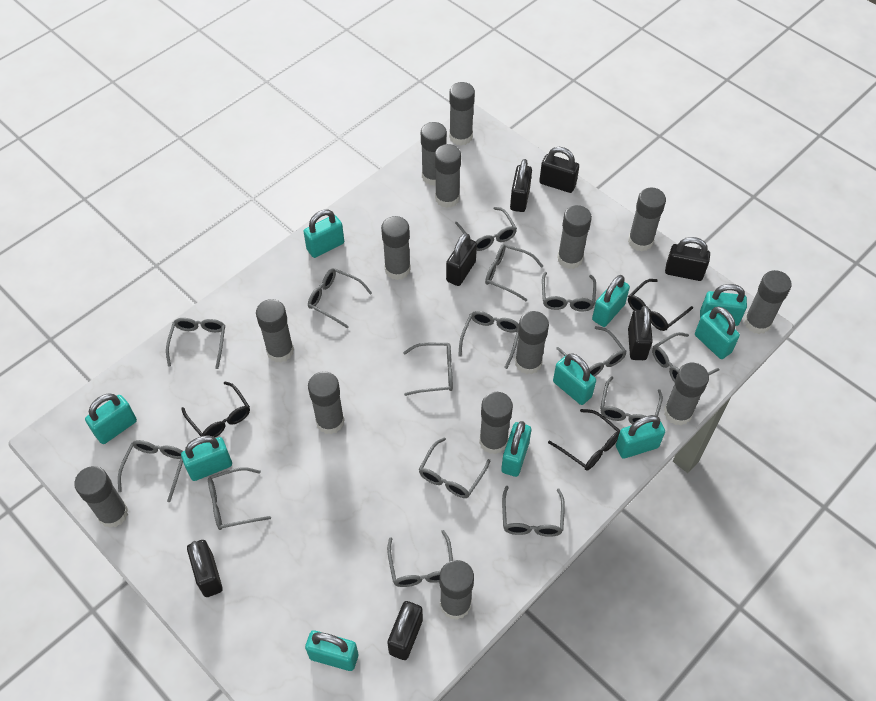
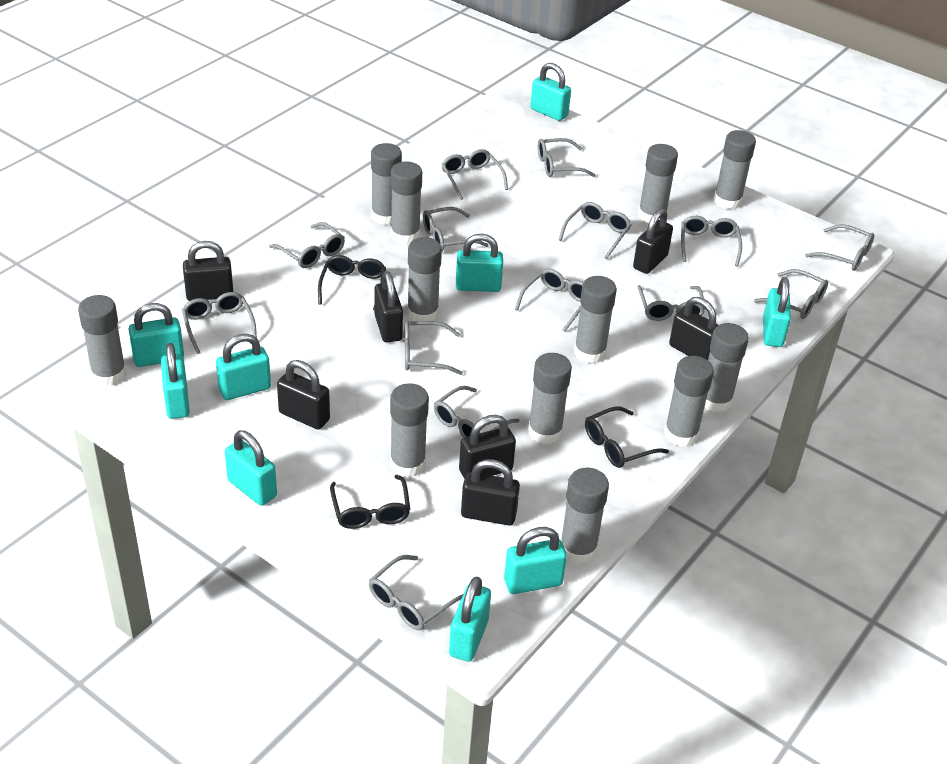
grey glasses: [118,440,183,502] [166,318,225,369] [208,467,271,530] [308,268,372,328] [387,530,453,587] [403,343,453,396] [419,437,490,498] [455,207,517,251] [458,311,519,369] [485,244,543,301] [502,486,565,537] [542,272,596,312] [556,326,627,377] [600,376,663,424] [652,332,719,383] = 15 -> [182,292,257,354] [269,222,345,268] [369,555,463,630] [405,321,463,375] [423,207,489,251] [434,386,520,438] [441,149,508,200] [515,269,583,332] [538,138,595,177] [559,202,632,259] [638,285,705,321] [681,216,742,266] [754,269,828,319] [805,224,874,271] = 14
grey glue stick: [74,466,128,528] [256,299,294,363] [308,371,345,434] [381,216,411,280] [421,122,447,186] [435,144,461,208] [440,560,474,620] [449,82,475,146] [479,392,513,454] [515,311,549,374] [557,205,592,269] [628,188,666,251] [664,363,709,425] [744,270,792,334] = 14 -> [78,295,126,386] [371,143,402,225] [390,383,429,477] [391,161,422,244] [407,237,442,321] [528,353,572,444] [561,468,609,564] [574,276,617,363] [638,144,678,223] [664,356,714,447] [705,323,749,412] [714,130,756,209] = 12
turquoise padlock: [85,393,137,444] [181,435,232,481] [303,209,344,258] [305,630,358,671] [501,421,531,477] [553,353,596,405] [592,275,630,327] [616,415,665,459] [695,307,740,359] [700,284,747,326] = 10 -> [128,303,184,367] [161,343,190,419] [216,334,271,400] [225,430,277,506] [449,576,491,662] [456,233,503,292] [504,527,567,594] [530,63,571,121] [763,277,791,347] = 9

